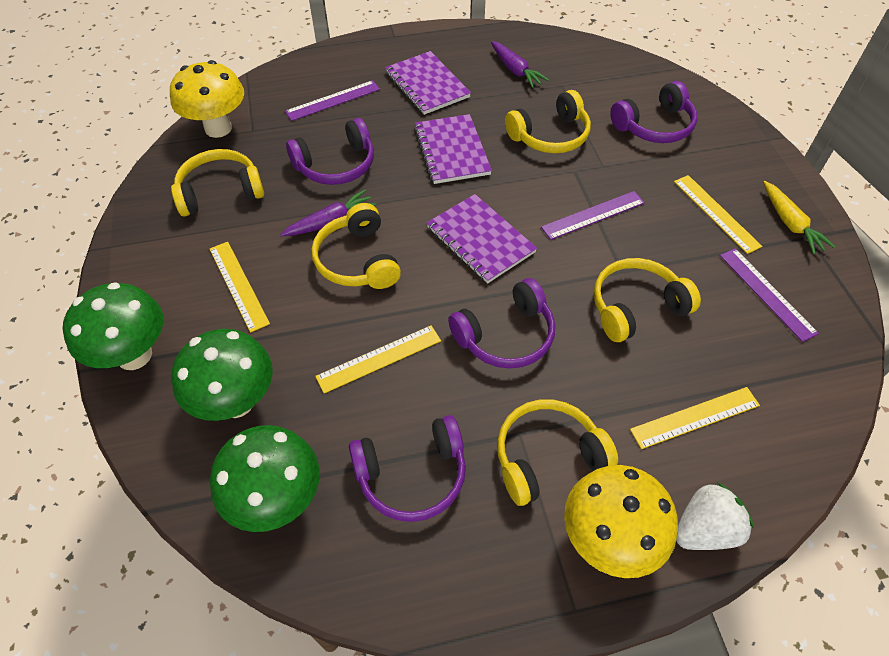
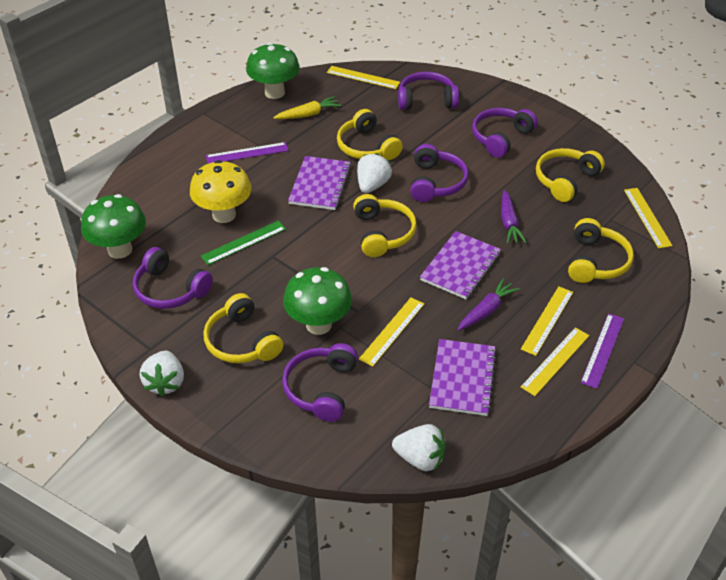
green ruler: none = 0 -> [201,221,286,265] = 1
purple headphones: [286,118,374,185] [349,415,466,522] [448,278,555,369] [610,81,697,143] = 4 -> [133,247,213,309] [282,343,358,422] [398,72,459,110] [410,144,469,202] [472,108,538,158] = 5
purple ruler: [285,80,380,121] [541,191,645,240] [720,248,819,342] = 3 -> [206,142,289,164] [581,313,624,389] = 2
white strawberry: [676,482,754,550] = 1 -> [140,351,184,397] [357,153,392,193] [392,424,446,471] = 3
yellow mushroom: [170,60,244,138] [564,465,678,578] = 2 -> [190,160,252,223] = 1
yellow ruler: [210,242,270,333] [315,325,441,394] [630,387,760,449] [674,175,762,254] = 4 -> [327,66,400,89] [359,297,424,367] [521,286,573,356] [521,327,589,396] [624,188,673,248] = 5

